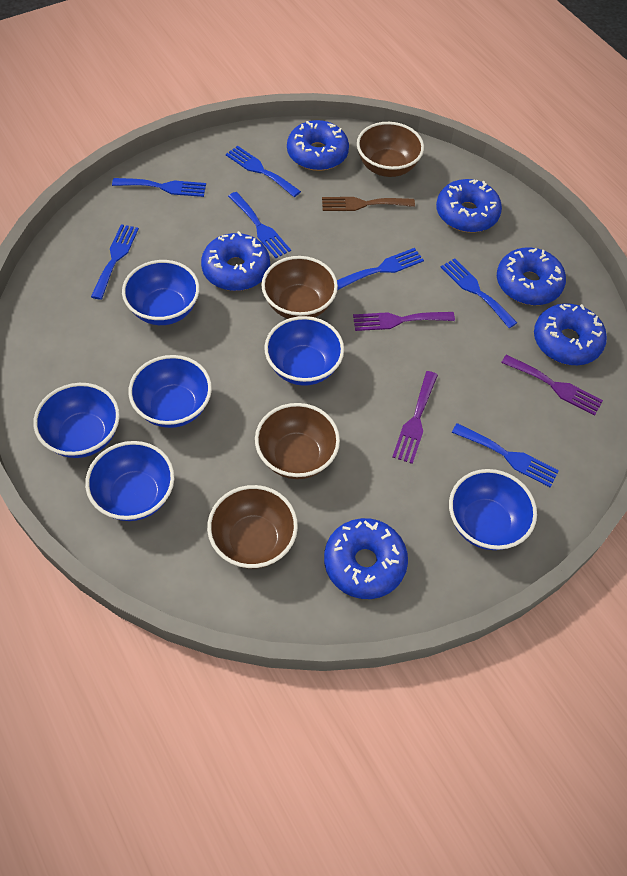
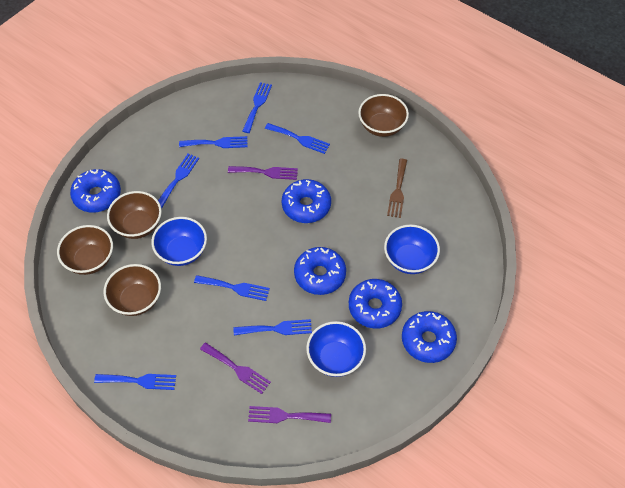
blue bowl: [33,383,120,458] [85,441,174,521] [122,260,199,325] [128,355,212,428] [264,316,344,386] [449,469,537,550] = 6 -> [151,217,207,266] [306,321,366,377] [384,224,440,274] = 3
blue donut: [201,231,270,291] [287,120,349,171] [324,518,408,599] [436,179,502,233] [497,247,566,305] [534,303,607,365] = 6 -> [70,169,121,213] [282,179,331,223] [294,247,346,295] [349,279,402,329] [402,311,457,363] = 5

